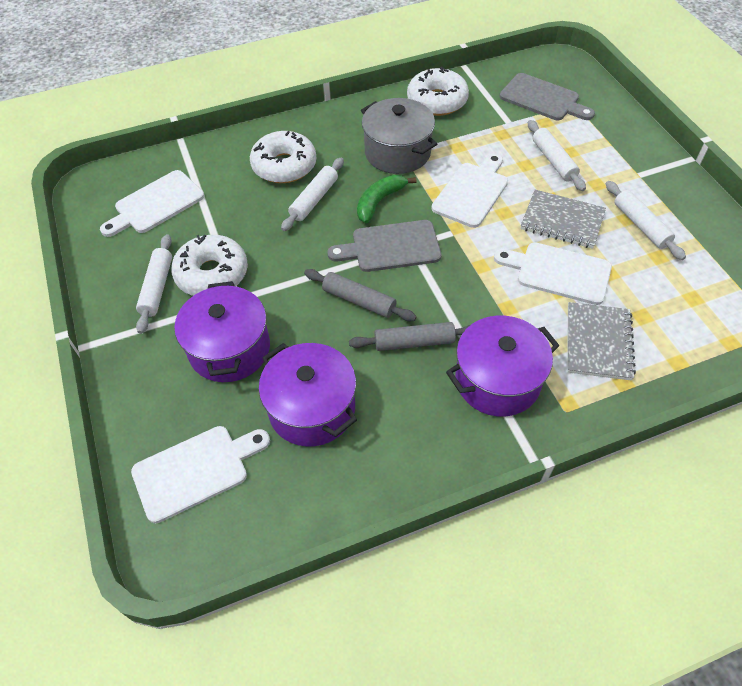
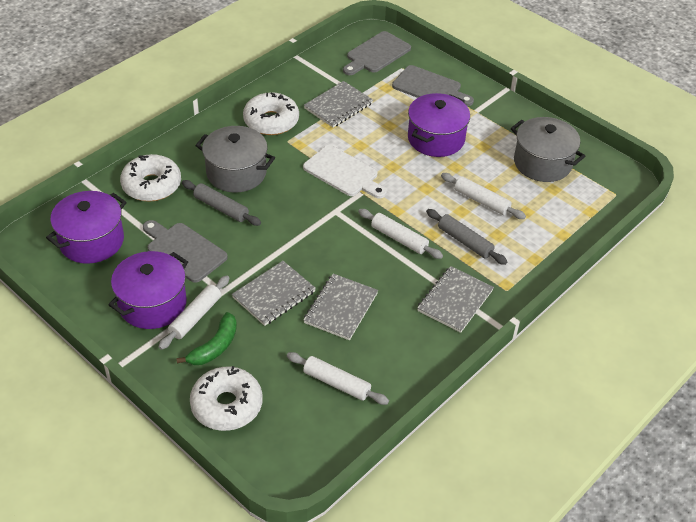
grey cutting board: [327,220,441,272] [499,73,595,120] = 2 -> [143,220,228,283] [343,31,411,75] [392,65,474,106] = 3
grey notebook: [521,190,606,249] [567,302,636,381] = 2 -> [232,261,316,326] [303,274,378,340] [304,81,373,128] [417,266,494,333] = 4
grey pot: [361,98,437,174] = 1 -> [195,126,275,193] [511,117,585,182] = 2
white cutting board: [100,170,204,237] [131,426,270,523] [432,153,508,228] [494,242,612,305] = 4 -> [303,145,387,199] = 1

